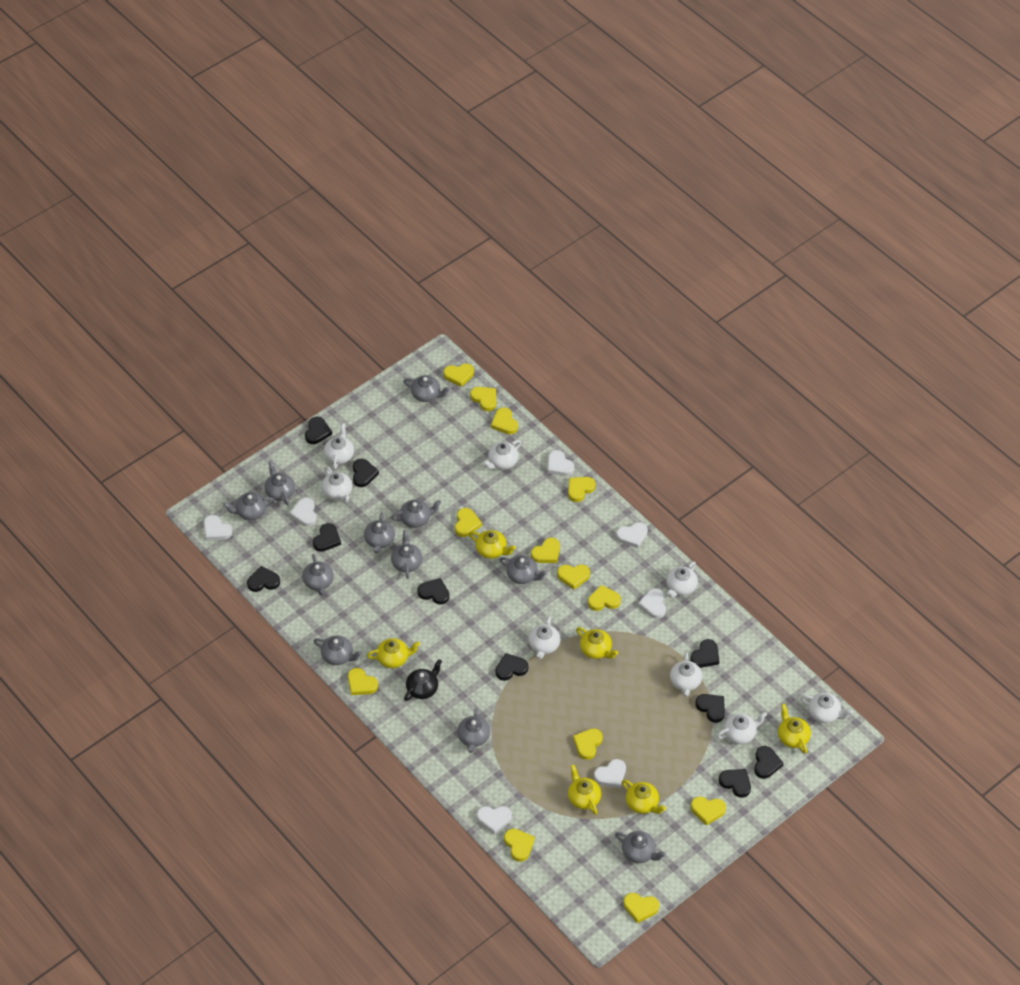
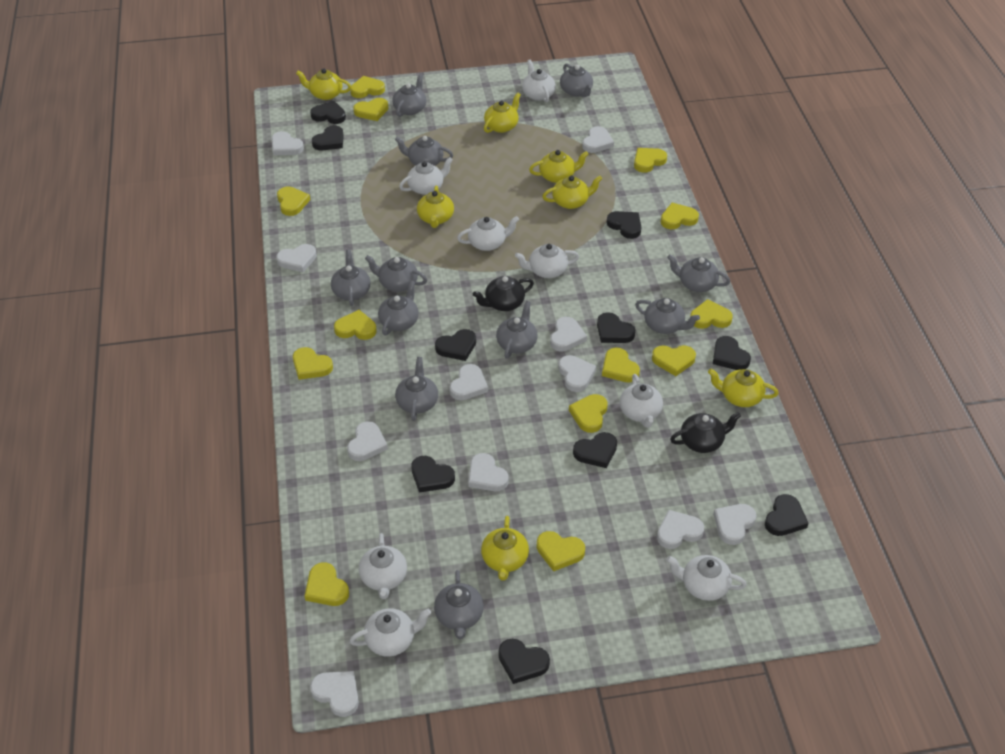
black teapot: [404,659,442,701] = 1 -> [473,276,534,311] [670,412,741,453] = 2
white heart: [204,515,232,540] [289,498,316,527] [476,806,512,834] [547,450,574,476] [594,759,626,788] [616,522,648,548] [638,588,666,619] = 7 -> [272,131,304,155] [276,244,317,272] [310,671,359,717] [347,421,388,461] [450,364,488,400] [468,453,509,491] [550,317,587,352] [558,355,596,392] [582,126,614,153] [657,510,704,549] [713,504,757,545] = 11
yellow teapot: [367,638,420,668] [469,530,516,559] [568,764,601,815] [576,627,618,659] [622,780,666,814] [778,704,811,754] = 6 -> [296,68,351,100] [417,186,454,228] [481,516,529,581] [484,92,521,133] [529,150,589,183] [542,175,602,209] [708,369,779,407] = 7

